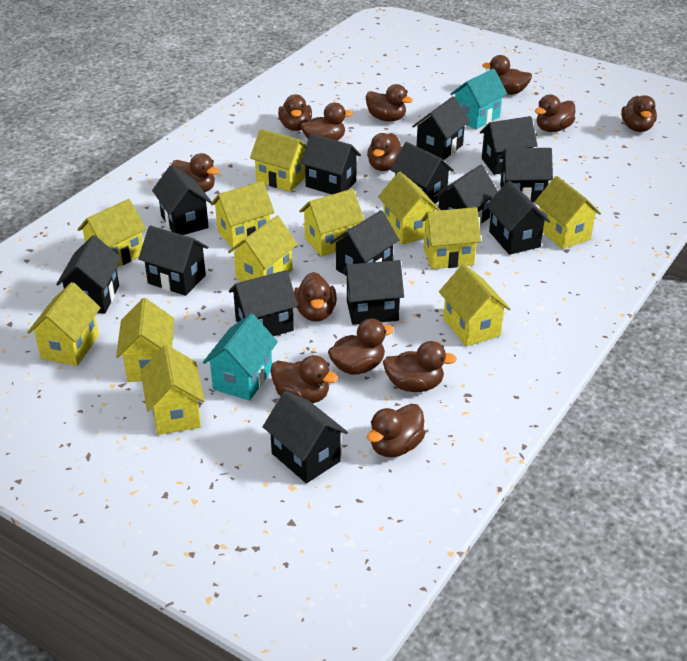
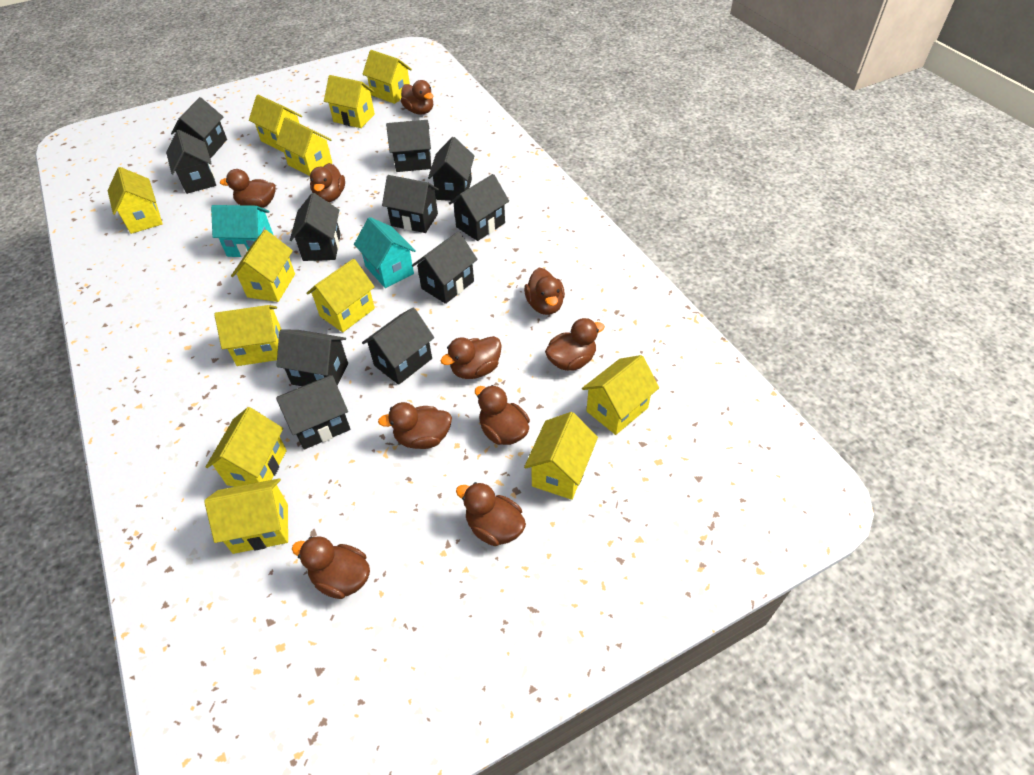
black house: [56,235,121,314] [138,225,208,296] [152,165,212,235] [229,270,298,336] [263,391,348,483] [300,134,361,194] [330,210,399,276] [343,260,404,325] [390,142,454,203] [412,96,470,160] [434,165,498,226] [480,116,538,175] [486,181,550,255] [500,148,553,202] = 14 -> [166,130,216,194] [171,97,227,158] [276,330,348,386] [276,375,350,450] [290,193,341,261] [362,308,434,385] [382,175,439,233] [386,120,431,172] [412,232,478,304] [428,137,474,201] [449,174,509,241] = 11
brown duck: [172,153,219,192] [270,355,338,403] [278,94,312,131] [294,272,337,322] [301,103,353,141] [328,319,394,375] [366,84,413,122] [367,133,402,171] [367,404,425,457] [383,341,457,392] [482,55,532,95] [535,95,575,132] [621,95,657,132] = 13 -> [220,169,276,208] [292,536,370,599] [310,163,345,202] [378,402,452,449] [401,80,433,115] [440,336,502,379] [456,482,526,546] [475,385,530,445] [524,268,565,315] [545,318,605,371] = 10

